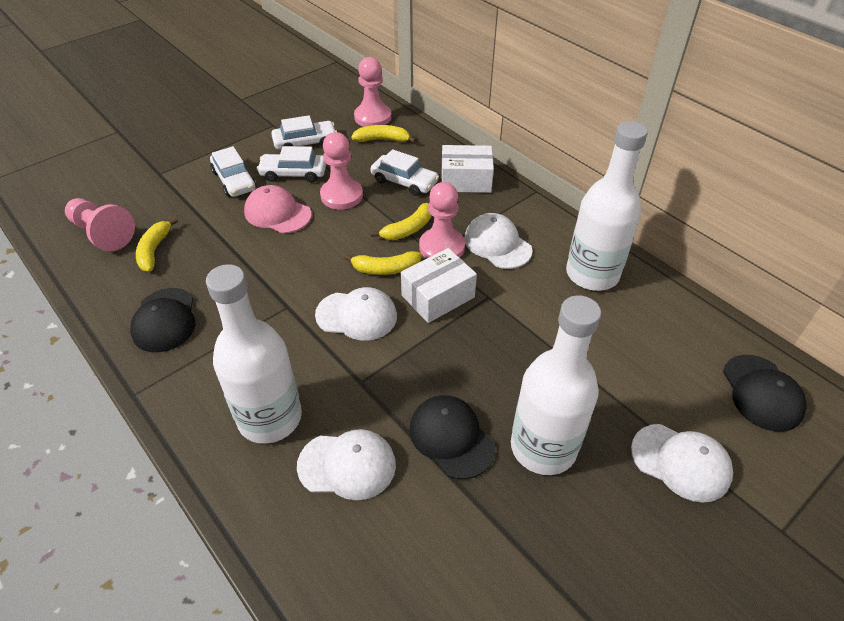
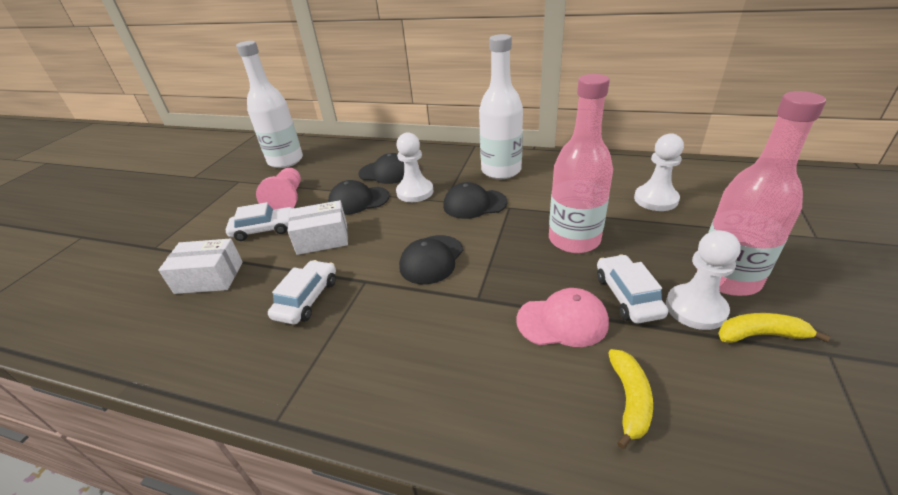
black cap: [130,288,195,352] [410,395,495,479] [723,355,807,432] = 3 -> [328,180,389,215] [358,153,404,184] [399,235,463,284] [443,182,507,219] = 4
pink bottle: none = 0 -> [549,74,613,253] [697,91,826,296] = 2
pink pawn: [65,198,135,251] [320,132,363,209] [354,57,391,127] [419,182,465,259] = 4 -> [256,168,301,210] = 1
white bottle: [206,264,302,444] [511,295,601,475] [566,121,648,291] = 3 -> [236,41,303,168] [479,34,523,179] = 2
white cap: [297,429,396,500] [315,287,397,341] [464,213,533,269] [631,424,733,503] = 4 -> none = 0
white car: [210,146,256,197] [257,146,326,183] [271,115,337,149] [371,149,439,196] = 4 -> [225,202,294,241] [268,260,336,325] [597,254,668,323] = 3
white pawn: none = 0 -> [396,132,433,202] [634,133,684,211] [666,230,741,330] = 3
yellow banana: [136,218,178,272] [344,251,422,275] [352,125,416,143] [371,203,432,240] = 4 -> [608,349,653,449] [718,313,830,343] = 2

